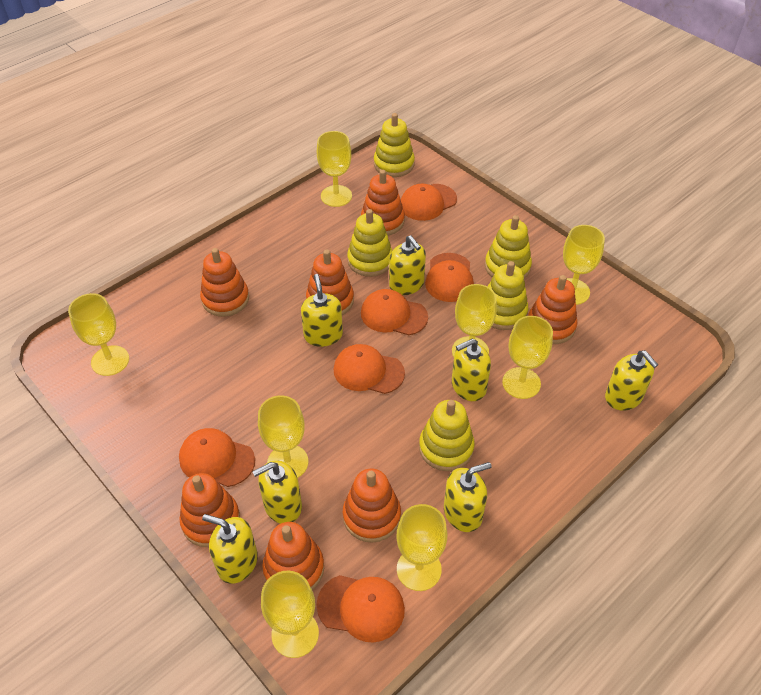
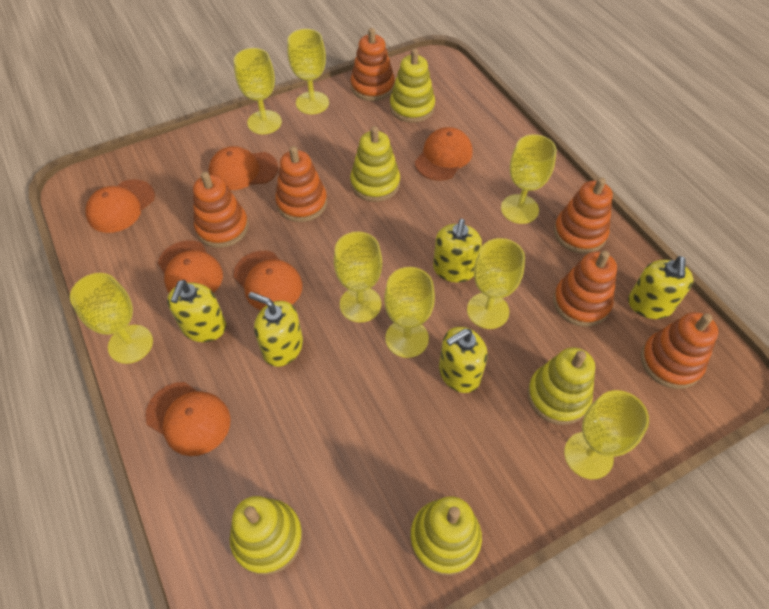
orange stacking toy: [180,473,240,547] [200,248,249,317] [262,522,324,590] [306,249,354,315] [343,469,401,543] [361,170,405,235] [528,275,578,344] = 7 -> [193,172,249,248] [275,146,327,222] [351,28,395,101] [553,251,617,327] [554,177,613,254] [641,312,718,389] = 6
yellow soap dispenser: [202,514,258,584] [252,460,302,524] [301,274,343,347] [389,235,426,295] [444,462,492,532] [452,338,491,401] [605,351,658,411] = 7 -> [167,280,226,342] [248,292,303,367] [433,219,482,283] [439,327,488,393] [628,256,693,319] = 5

